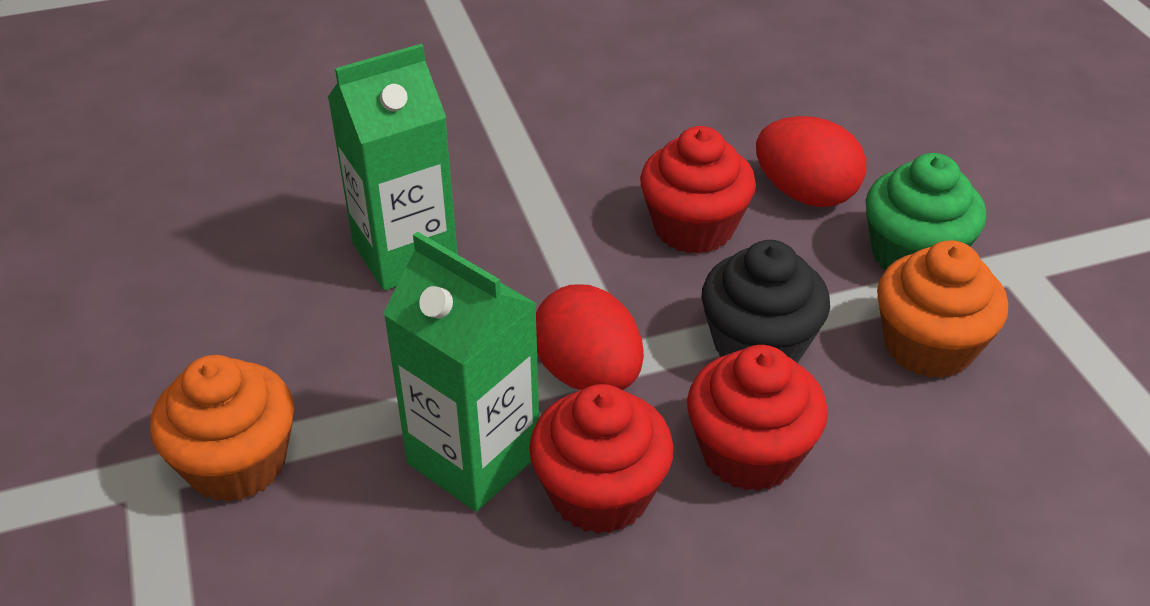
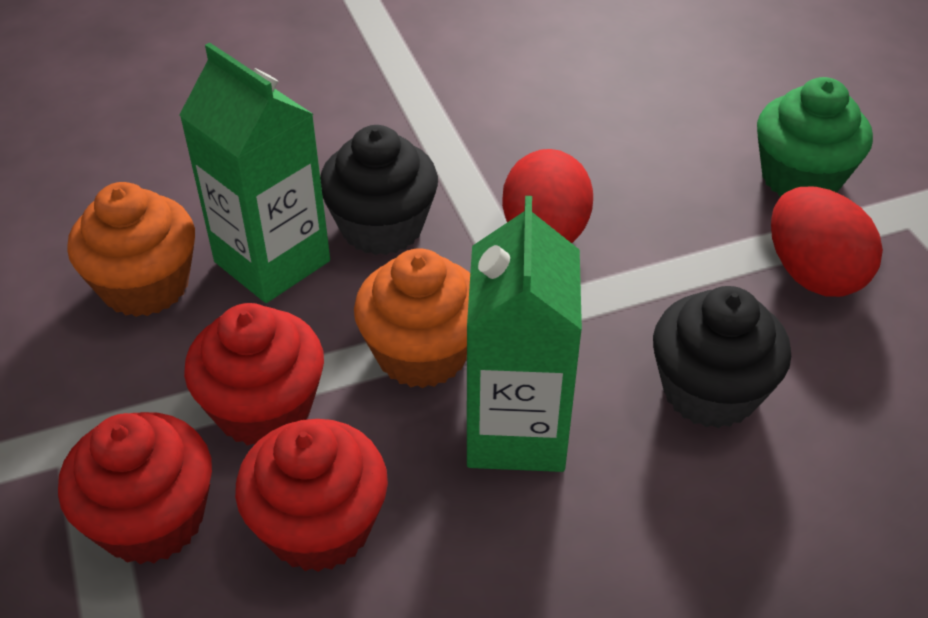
black cupcake: [702,240,830,363] = 1 -> [320,125,438,255] [653,286,791,428] = 2

